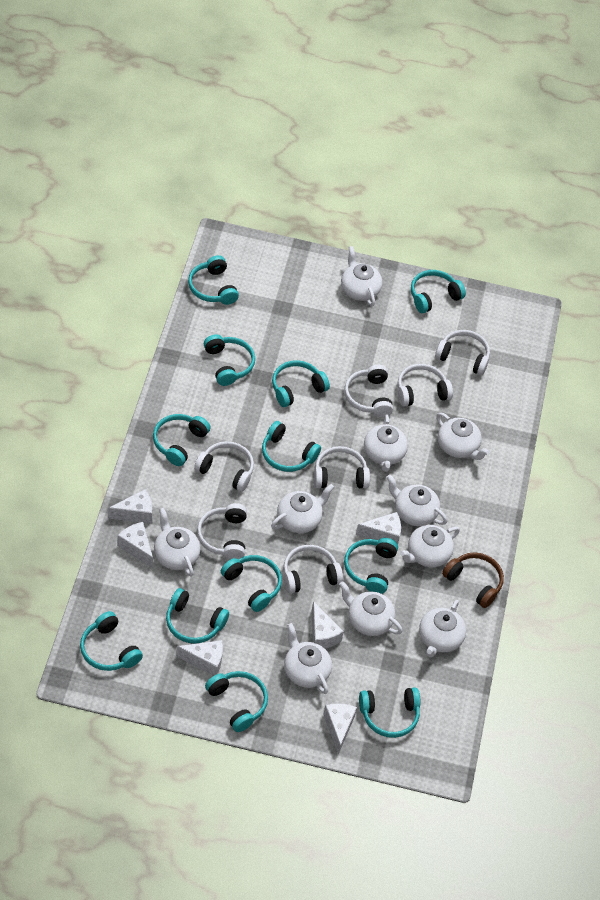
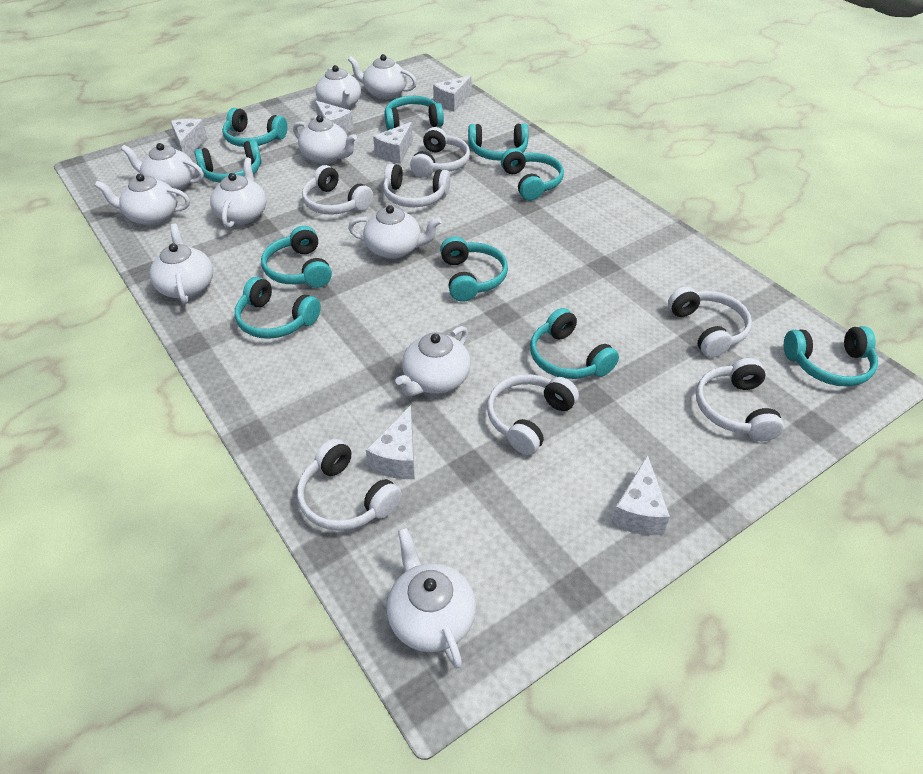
brown headphones: [442,552,504,608] = 1 -> none = 0
turquoise headphones: [80,611,143,671] [153,414,211,466] [166,588,229,643] [188,255,239,305] [204,334,255,386] [205,671,268,732] [221,555,282,612] [262,421,321,472] [272,360,330,407] [344,538,398,594] [359,687,420,738] [411,270,466,313] = 12 -> [195,140,262,183] [222,108,288,147] [235,277,321,339] [261,226,332,288] [385,96,444,130] [440,236,508,302] [468,123,528,160] [501,148,564,201] [530,308,619,379] [784,326,878,387] = 10

